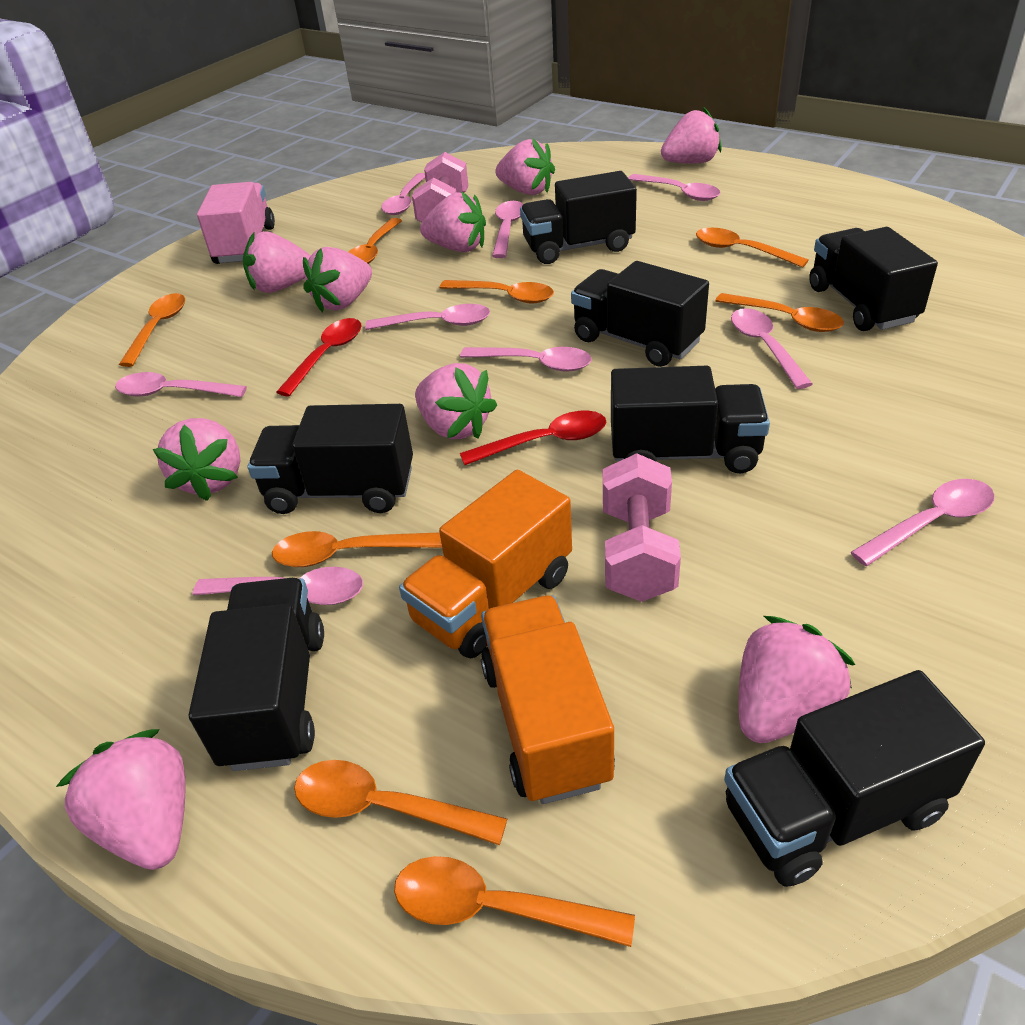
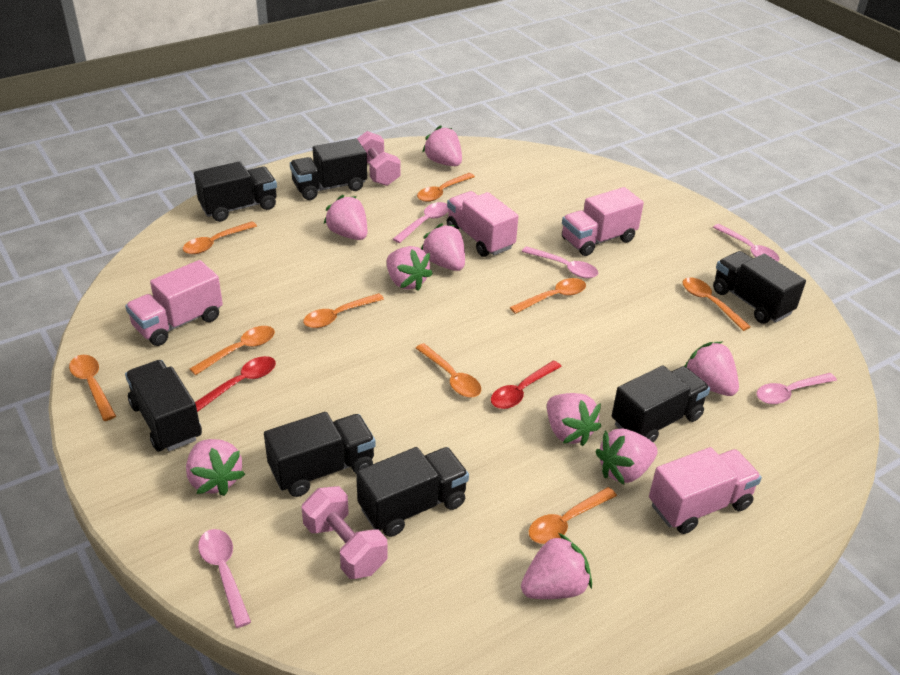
orange spoon: [119,293,185,367] [272,531,442,567] [294,760,507,845] [349,218,402,264] [394,856,635,947] [440,280,554,304] [696,228,809,268] [715,293,844,332] = 8 -> [69,355,116,421] [183,221,257,254] [190,326,275,375] [303,293,384,328] [416,343,481,397] [417,173,475,202] [510,278,586,314] [528,487,617,544] [682,277,751,331] = 9
orange truck: [399,470,572,658] [481,595,615,804] = 2 -> none = 0
pink spoon: [115,372,247,397] [193,567,363,605] [365,304,490,330] [381,173,425,215] [460,347,592,372] [492,201,523,258] [628,174,720,201] [731,308,812,389] [850,479,995,566] = 9 -> [198,529,251,628] [393,202,449,243] [522,246,598,278] [713,224,780,262] [756,373,837,404] = 5
pink truck: [197,182,275,264] = 1 -> [125,260,223,346] [447,191,519,257] [562,187,644,256] [649,447,762,534] = 4

